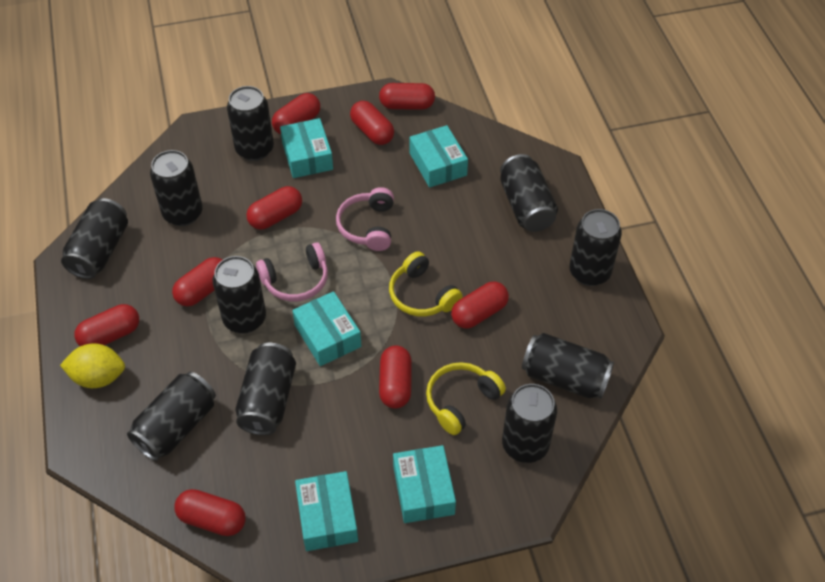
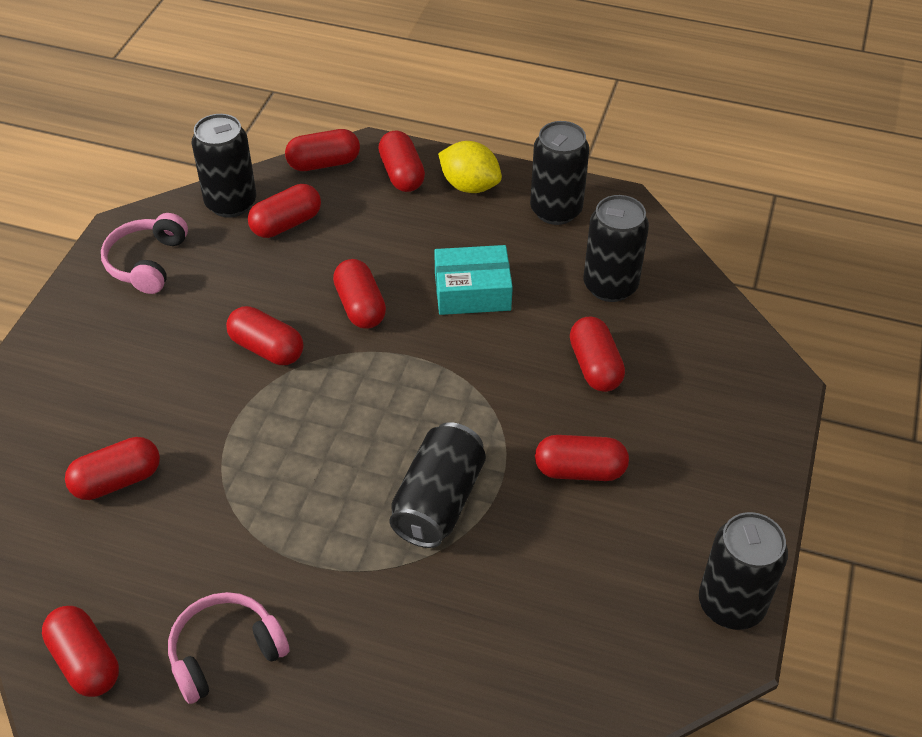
black can: [61,198,128,279] [127,372,216,461] [150,150,203,226] [213,256,266,334] [227,86,274,161] [235,343,296,435] [500,154,558,232] [502,384,557,463] [522,333,614,399] [569,209,622,286] = 10 -> [191,114,256,218] [389,422,486,548] [530,121,589,225] [583,195,649,302] [699,512,788,630] = 5
turquoise box: [280,118,333,178] [292,291,361,366] [295,471,358,551] [393,445,456,523] [409,125,468,188] = 5 -> [434,245,513,315] = 1
yellow headphones: [389,251,463,316] [426,362,506,435] = 2 -> none = 0

